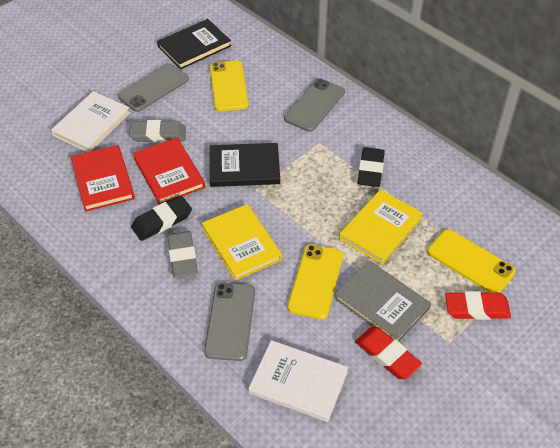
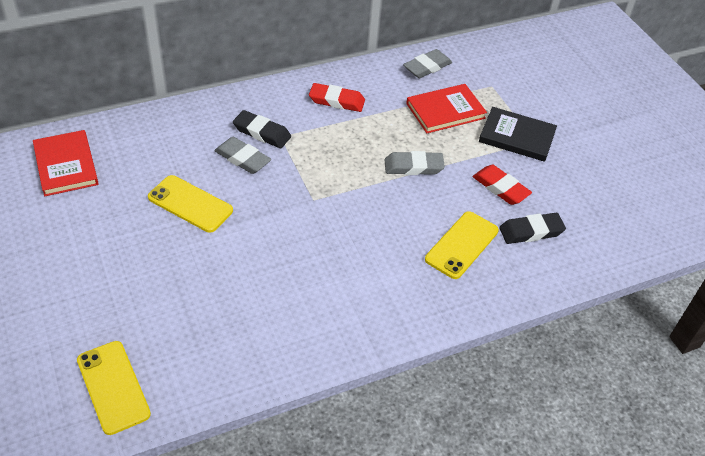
black book: [157,19,231,70] [210,143,280,187] = 2 -> [479,107,557,162] = 1
grey book: [335,261,431,342] = 1 -> none = 0
grey eraser: [129,120,186,143] [167,231,198,278] = 2 -> [214,137,271,174] [384,151,445,175] [403,49,452,78] = 3
grey phone: [118,64,189,112] [204,282,255,361] [284,79,345,132] = 3 -> none = 0
white book: [51,91,130,152] [248,340,348,422] = 2 -> none = 0
yellow book: [202,204,282,281] [339,189,423,265] = 2 -> none = 0

